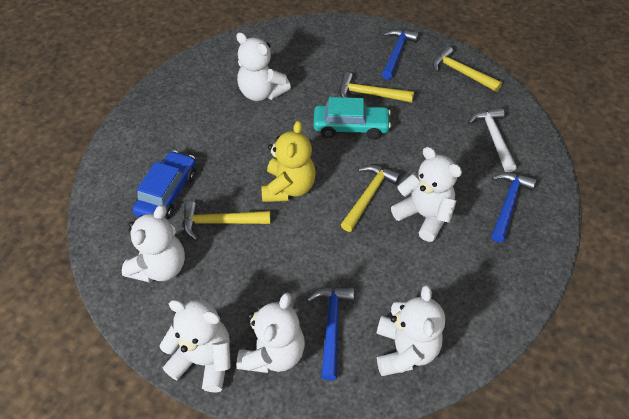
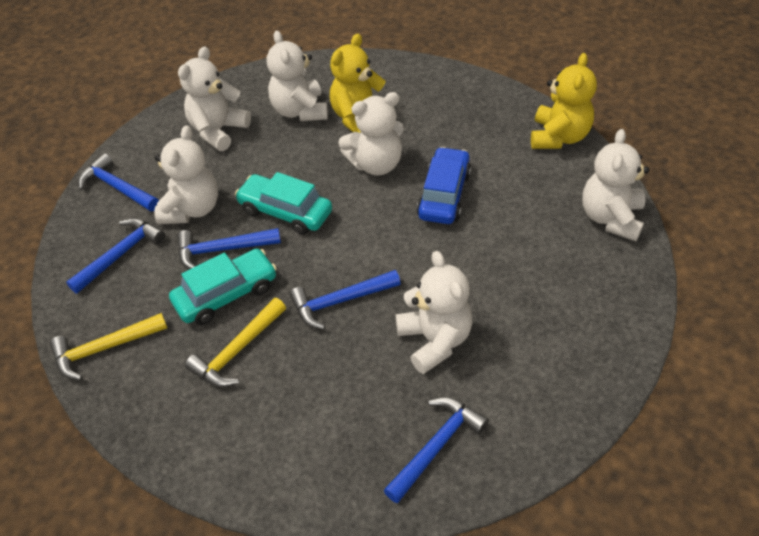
blue hammer: [307,287,354,381] [382,29,419,80] [491,172,536,242] = 3 -> [66,218,165,294] [78,153,159,211] [177,228,281,269] [289,270,401,329] [384,398,489,503] = 5
turquoise car: [313,97,391,139] = 1 -> [169,248,277,325] [235,172,332,235] = 2
white hammer: [468,107,517,172] = 1 -> none = 0
yellow hammer: [183,201,271,240] [340,72,414,103] [341,165,401,232] [432,46,502,92] = 4 -> [50,313,167,380] [185,298,286,387] = 2
yellow teddy bear: [261,121,316,202] = 1 -> [330,34,386,133] [531,53,597,149] = 2

